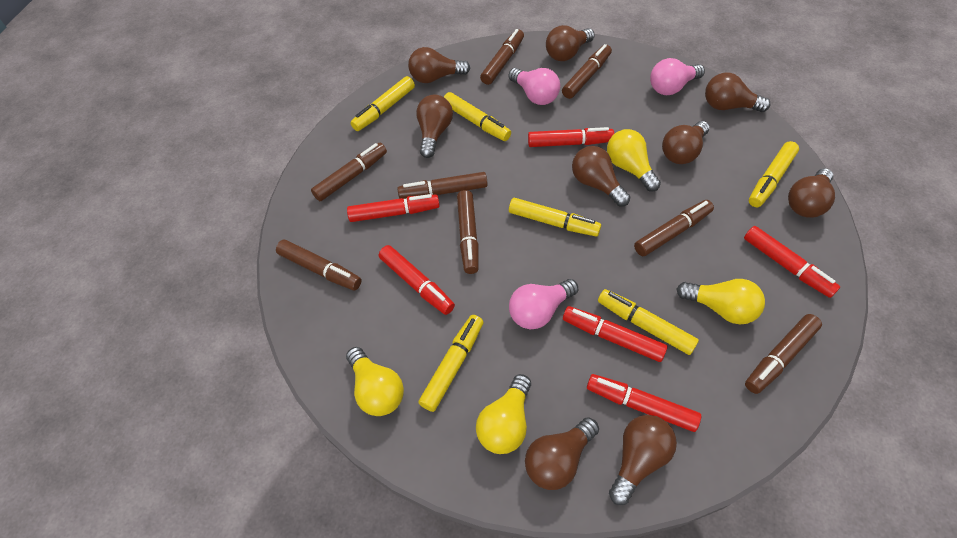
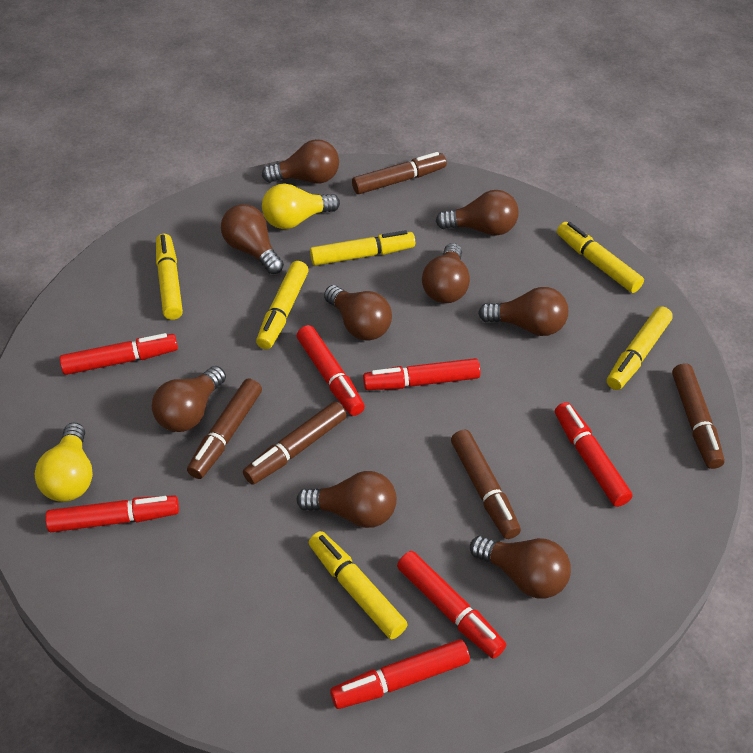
brown marker: [276,240,362,290] [311,143,387,201] [397,172,488,199] [457,190,479,274] [480,29,524,85] [562,44,612,99] [634,200,714,256] [745,314,822,394] = 8 -> [187,378,262,479] [243,401,347,485] [352,152,447,194] [451,430,521,539] [672,363,725,469] = 5
pink light bulb: [509,68,560,105] [509,279,579,329] [650,58,705,95] = 3 -> none = 0
red marker: [347,194,440,222] [379,245,455,315] [528,127,614,147] [563,306,668,362] [587,374,701,432] [744,226,840,298] = 6 -> [45,495,179,532] [59,333,178,375] [297,325,365,416] [330,639,470,709] [363,358,481,390] [397,551,506,659] [555,402,632,507] = 7
yellow light bulb: [346,347,404,416] [476,374,531,454] [607,129,661,191] [677,279,765,324] = 4 -> [35,422,93,502] [262,183,340,229] = 2

